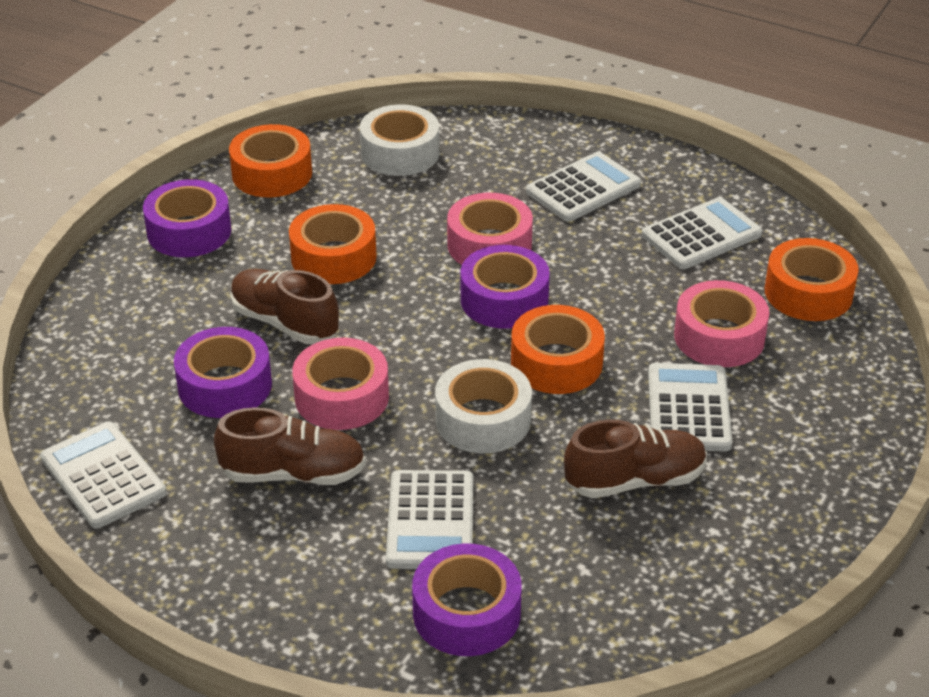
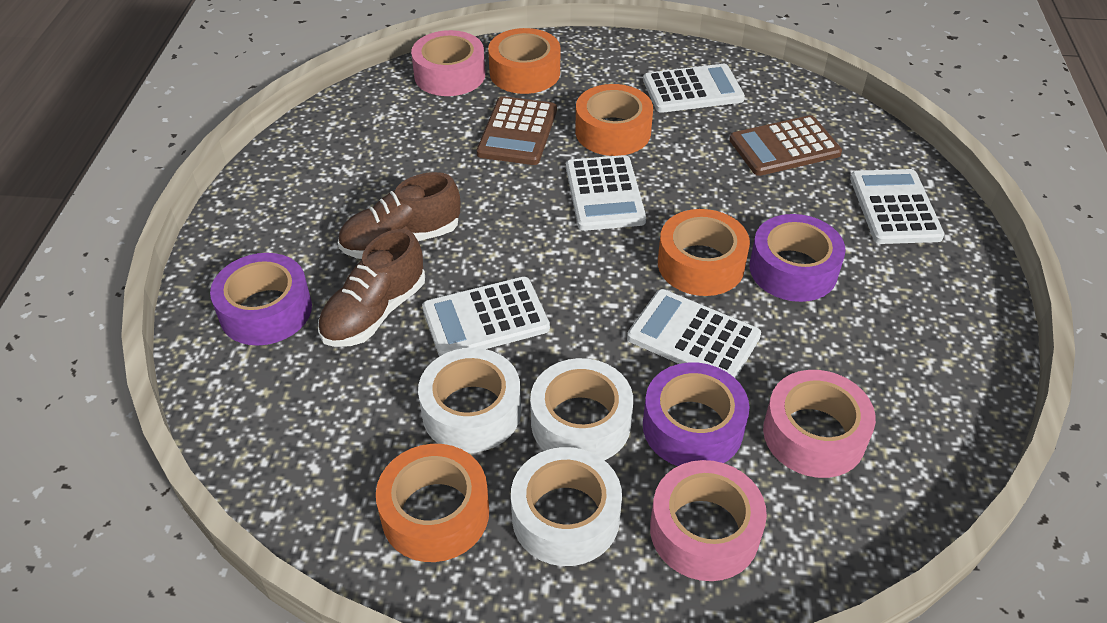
brown calculator: none = 0 -> [477,96,557,165] [729,115,842,176] = 2
brown shoe: [214,407,366,485] [230,269,339,344] [564,419,707,498] = 3 -> [318,229,425,347] [338,172,460,259] = 2
purple tape: [143,179,231,257] [174,327,272,418] [412,543,522,656] [461,245,550,329] = 4 -> [210,253,312,346] [643,362,750,466] [749,214,845,302] = 3
white tape: [360,105,440,176] [435,359,532,453] = 2 -> [418,348,521,453] [511,447,622,566] [530,358,633,461] = 3

